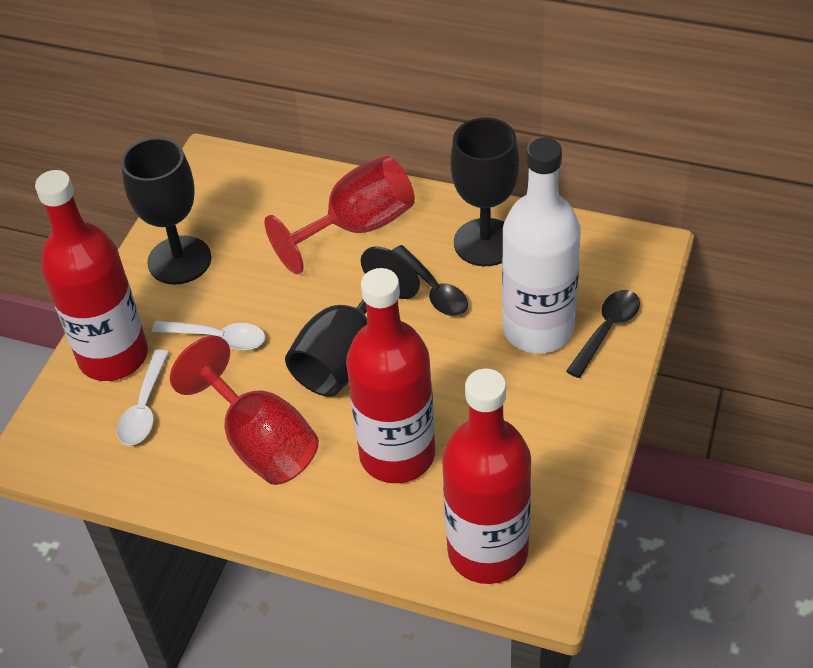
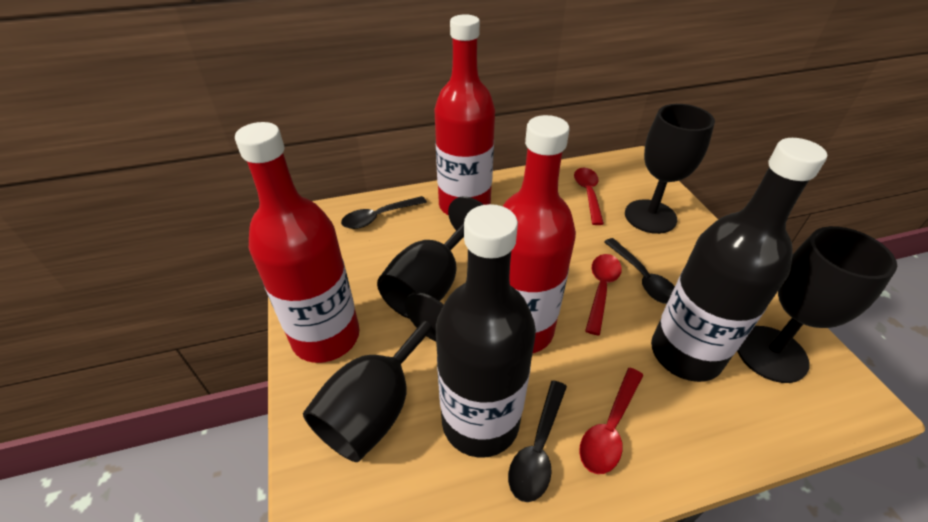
black bottle: none = 0 -> [436,204,536,458] [651,138,827,382] = 2
black goblet: [121,137,211,285] [285,247,420,397] [450,118,519,266] = 3 -> [303,292,444,462] [377,196,484,319] [625,104,715,234] [737,226,897,383] = 4
black spoon: [392,245,468,316] [566,290,640,378] = 2 -> [341,196,427,229] [508,380,567,502] [604,238,675,304] = 3
red goblet: [170,336,319,485] [265,156,415,274] = 2 -> none = 0
red spoon: none = 0 -> [574,168,604,225] [579,368,643,474] [585,254,622,335] = 3
white bottle: [502,138,581,354] = 1 -> none = 0
white spoon: [116,349,169,445] [152,321,266,350] = 2 -> none = 0

